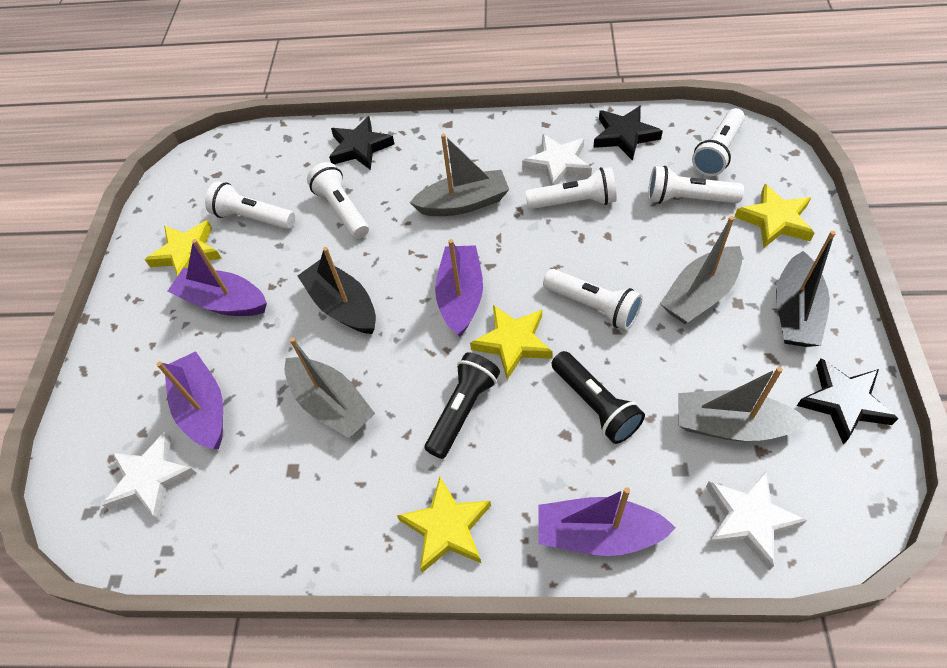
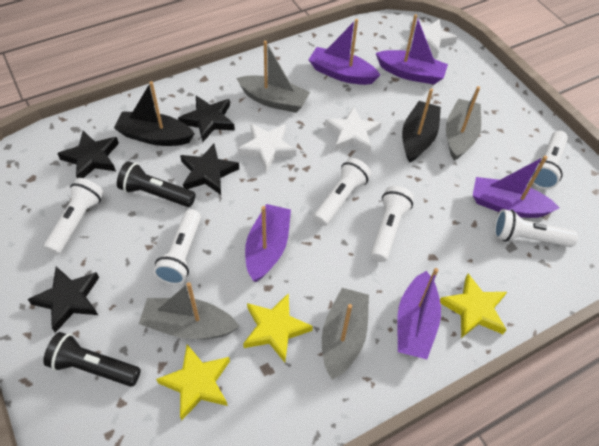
black star: [329,116,394,170] [593,106,663,161] [797,358,899,445] = 3 -> [28,266,99,333] [57,131,119,178] [178,96,235,142] [180,144,239,195] = 4
purple boat: [156,351,223,449] [167,239,267,316] [435,239,483,337] [538,487,676,556] = 4 -> [245,204,291,282] [309,19,380,85] [376,14,448,84] [397,268,441,359] [473,156,559,218] = 5
yellow star: [145,220,221,276] [397,477,491,573] [470,305,553,380] [734,184,814,248] = 4 -> [156,344,230,420] [243,293,313,362] [440,274,507,338] = 3

